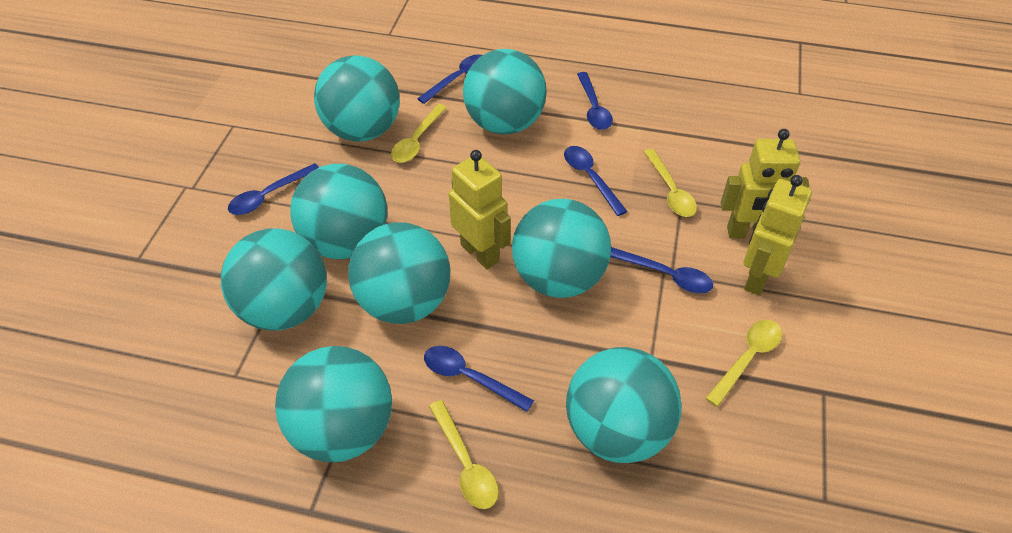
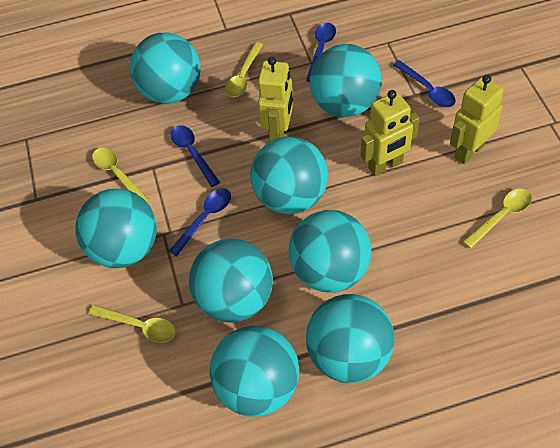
blue spoon: [228,163,319,215] [417,54,482,104] [424,346,534,412] [564,146,628,216] [577,72,613,130] [610,247,713,294] = 6 -> [169,188,231,256] [171,125,220,187] [306,23,336,82] [393,60,456,107] = 4

